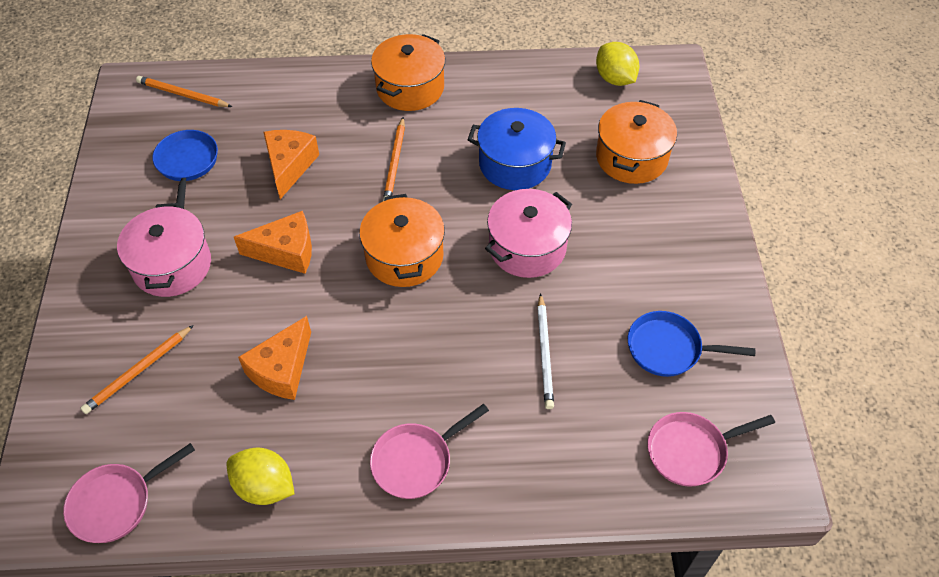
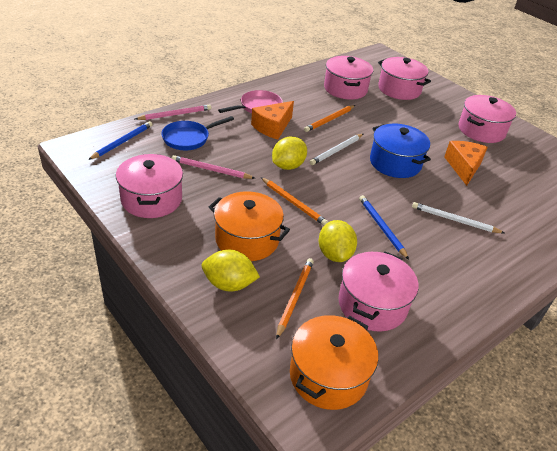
blue pan: [153,130,218,209] [628,311,755,377] = 2 -> [162,116,234,150] = 1
blue pencil: none = 0 -> [88,121,153,160] [359,195,409,260] = 2
orange cheese: [234,211,312,274] [238,316,311,400] [263,130,319,199] = 3 -> [251,101,294,140] [444,141,488,186] = 2
orange pot: [359,194,445,287] [371,34,445,111] [596,100,677,184] = 3 -> [209,191,290,261] [290,315,378,410] = 2
pink pan: [63,443,195,543] [370,404,489,499] [647,412,775,487] = 3 -> [218,90,283,113] = 1
pink pencil: none = 0 -> [135,104,211,120] [172,155,255,179] = 2
pink pot: [117,203,211,297] [485,189,572,278] = 2 -> [116,154,183,218] [324,56,373,100] [338,252,418,331] [378,57,431,100] [459,95,516,143] = 5
white pencil: [537,293,554,409] = 1 -> [310,134,363,165] [412,202,504,233] = 2
yellow lemon: [227,448,295,505] [596,42,639,86] = 2 -> [202,250,260,291] [272,137,307,170] [318,220,357,262] = 3

